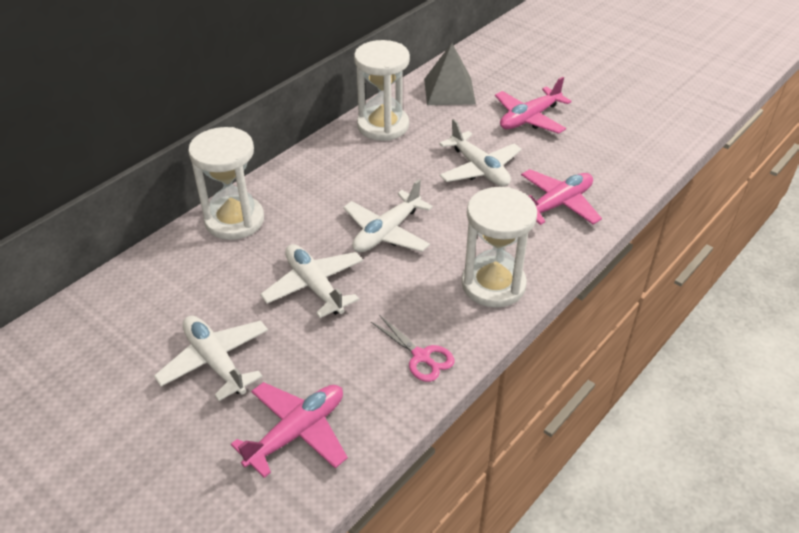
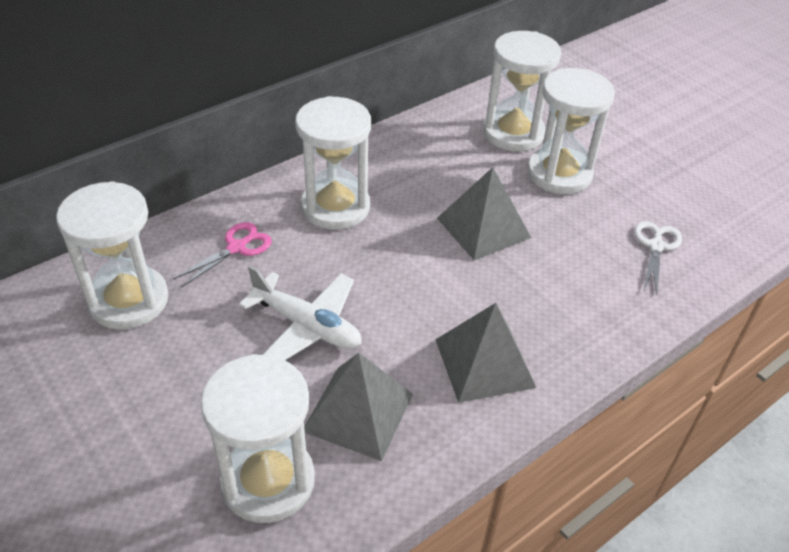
grey pyramid: [424,43,476,105] = 1 -> [304,353,413,461] [435,303,536,403] [437,167,531,260] = 3
pink plane: [231,382,348,478] [495,77,572,134] [521,169,602,225] = 3 -> none = 0
white hourglass: [188,127,264,240] [354,40,410,141] [462,187,537,308] = 3 -> [56,181,168,330] [201,354,315,523] [295,96,371,230] [483,31,561,151] [527,68,615,194] = 5
white plane: [154,316,268,401] [260,244,363,318] [343,180,433,252] [439,119,522,187] = 4 -> [239,265,362,360] = 1
white scissors: none = 0 -> [634,221,682,295] = 1

